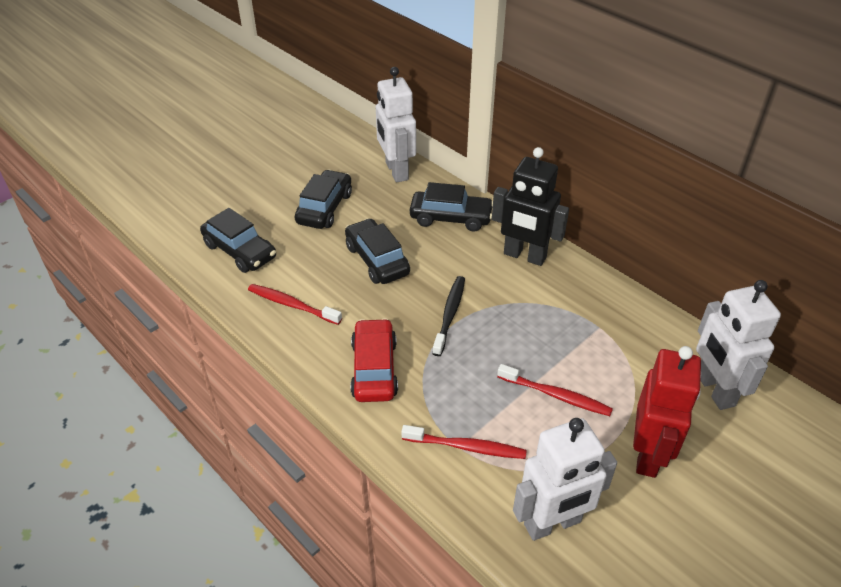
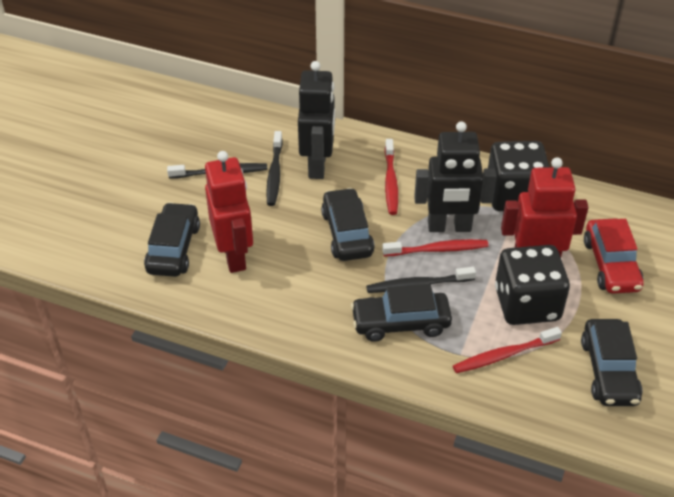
black dice: none = 0 -> [488,141,549,211] [495,245,570,325] = 2
black robot: [492,147,569,266] = 1 -> [298,61,335,179] [414,121,497,232] = 2
black toothbrush: [432,276,465,356] = 1 -> [167,163,267,179] [266,131,283,206] [366,267,476,293] = 3
red robot: [633,346,701,478] = 1 -> [205,151,253,273] [501,157,588,257] = 2
white robot: [376,67,416,183] [513,418,617,541] [696,280,781,410] = 3 -> none = 0

